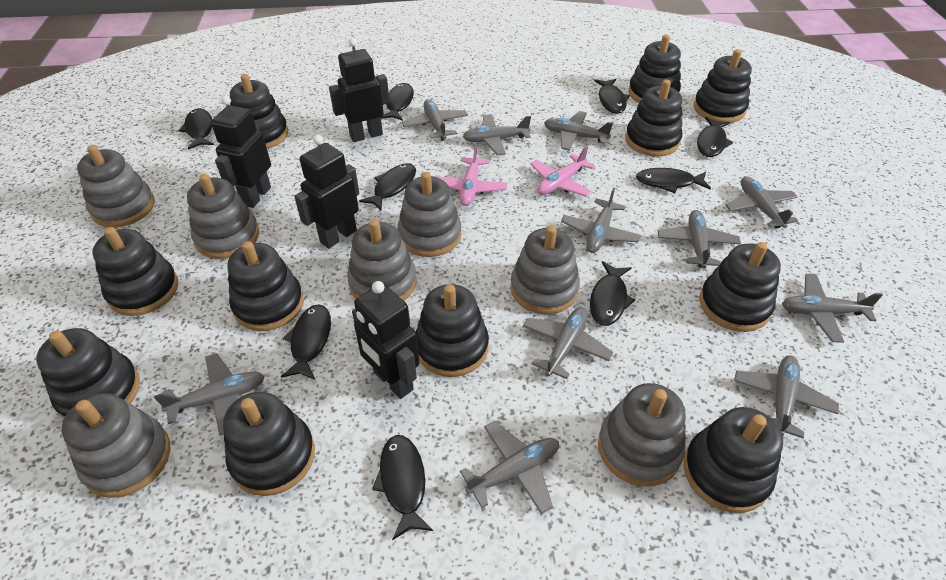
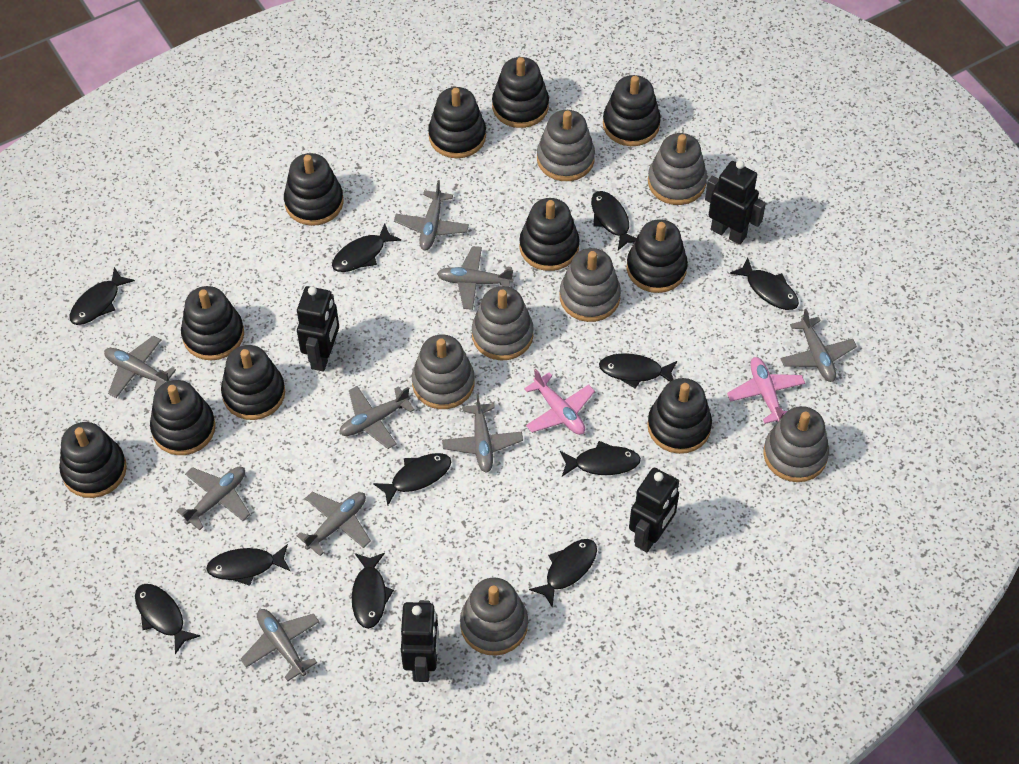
black fish: [179,108,214,149] [281,304,331,379] [359,163,416,211] [372,435,433,540] [381,83,414,121] [590,261,635,326] [594,79,630,114] [636,168,711,193] [697,117,733,157] = 9 -> [70,267,135,325] [135,584,200,654] [206,544,290,586] [332,223,401,272] [352,553,394,629] [373,453,451,506] [529,539,597,608] [560,441,641,476] [591,191,637,250] [599,353,677,389] [730,257,799,310] = 11
grey plane: [154,353,265,436] [402,99,468,141] [460,421,559,514] [463,114,531,155] [523,307,613,379] [544,111,613,151] [561,188,641,253] [658,210,741,269] [725,177,798,228] [734,355,839,438] [782,274,883,343] = 11 -> [104,335,176,398] [177,466,250,530] [241,609,319,681] [297,492,371,556] [339,386,415,449] [394,180,469,251] [437,246,513,310] [442,393,523,473] [780,309,857,382] = 9

